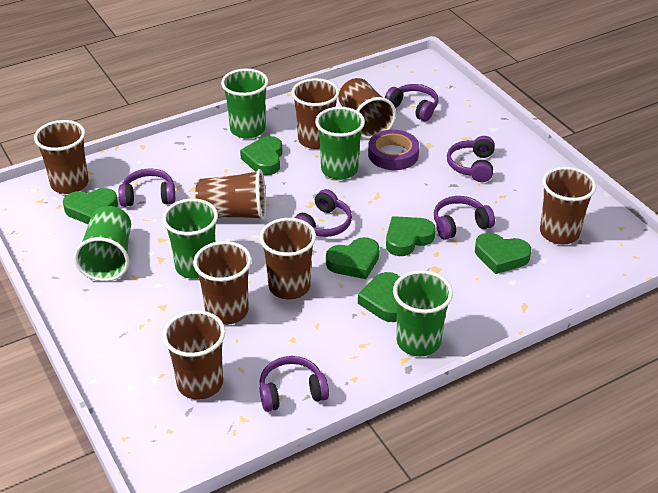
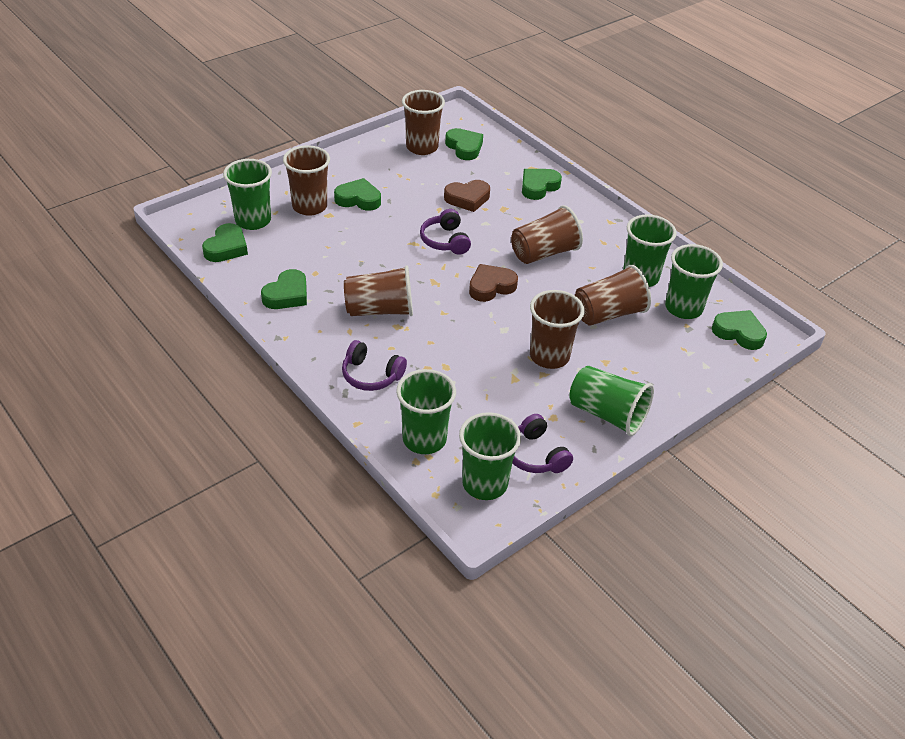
brown cup: [34,120,89,194] [162,310,225,400] [193,241,252,325] [195,169,266,220] [259,218,316,299] [292,78,339,149] [339,78,396,139] [540,167,596,244] = 8 -> [283,145,330,216] [344,265,413,316] [402,90,445,155] [511,205,583,264] [530,290,584,369] [575,265,651,326] = 6
brown heart: none = 0 -> [444,180,490,212] [469,264,518,302] = 2
green cup: [74,206,131,282] [162,199,218,279] [221,68,269,139] [315,107,365,180] [393,270,453,356] = 5 -> [223,159,272,230] [396,369,456,454] [459,412,521,500] [569,366,654,436] [623,214,677,287] [665,244,723,319] = 6
purple headphones: [119,169,175,207] [260,356,329,412] [294,189,352,237] [385,84,438,121] [434,196,495,240] [447,136,495,182] = 6 -> [342,340,407,391] [420,209,471,255] [512,414,573,473] = 3
purple tape: [368,130,419,170] = 1 -> none = 0

